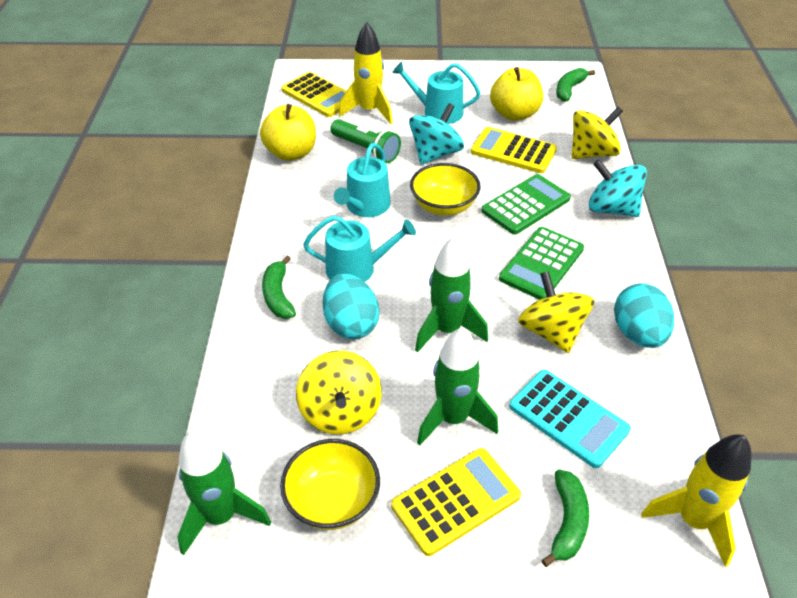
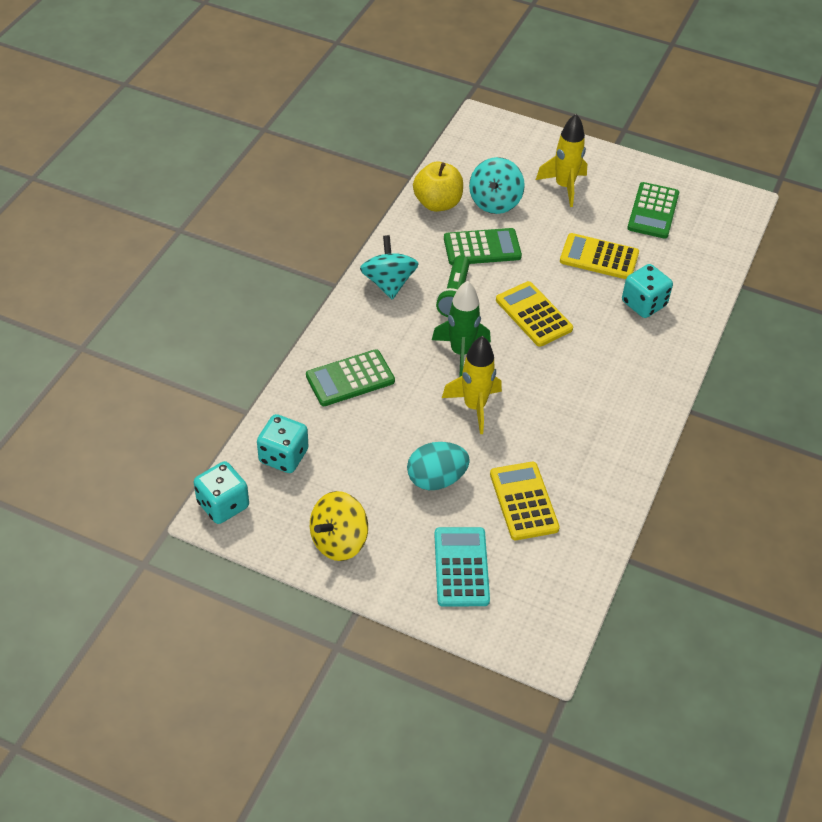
green banana: [262,256,296,319] [541,469,589,567] [556,68,595,102] = 3 -> none = 0
green calculator: [482,174,571,234] [499,227,584,300] = 2 -> [306,349,395,406] [444,228,522,265] [627,182,679,239] = 3
green rocket: [177,430,271,556] [415,236,488,353] [417,327,498,445] = 3 -> [432,281,491,377] = 1
turquoise dice: none = 0 -> [194,461,249,524] [257,414,308,473] [622,264,673,318] = 3
turquoise egg: [323,274,379,339] [614,283,674,348] = 2 -> [407,442,470,490] = 1
turquoise watering can: [303,216,416,282] [334,143,391,217] [392,62,481,124] = 3 -> none = 0
yellow apple: [260,104,316,161] [490,67,543,121] = 2 -> [413,162,463,212] = 1
yellow bowl: [280,439,380,530] [410,163,481,216] = 2 -> none = 0
yellow spinning top: [296,351,382,434] [518,271,594,353] [572,107,623,159] = 3 -> [310,491,368,561] = 1

